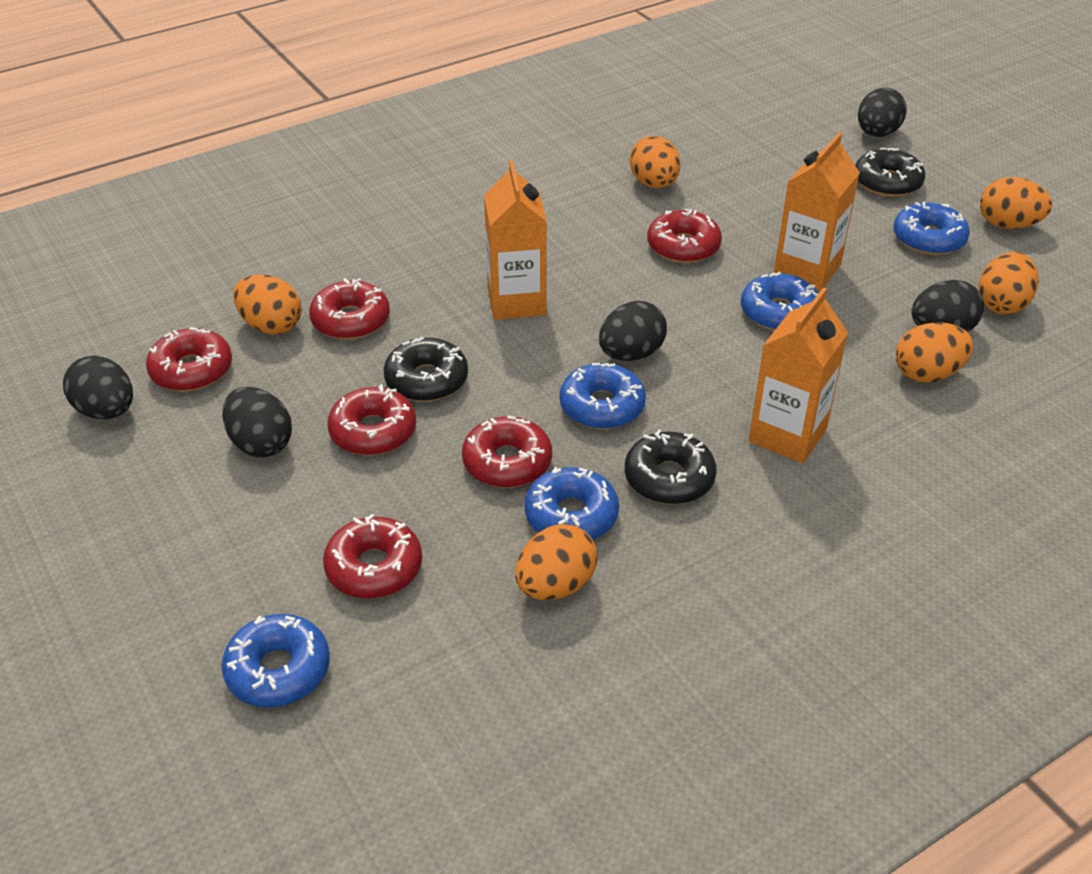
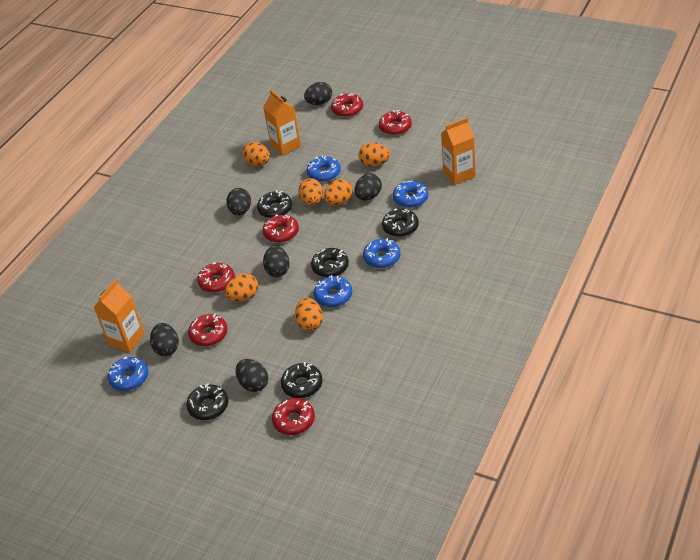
black donut: [383,337,468,402] [625,429,717,504] [855,148,925,197] = 3 -> [186,384,228,420] [257,190,292,218] [281,362,322,398] [311,248,349,277] [382,208,419,237] = 5
black egg: [63,356,133,419] [222,387,292,458] [599,301,667,361] [858,88,907,137] [911,280,984,332] = 5 -> [150,323,179,356] [226,188,251,215] [235,359,268,392] [263,246,290,277] [304,82,332,105] [354,173,382,200] = 6

